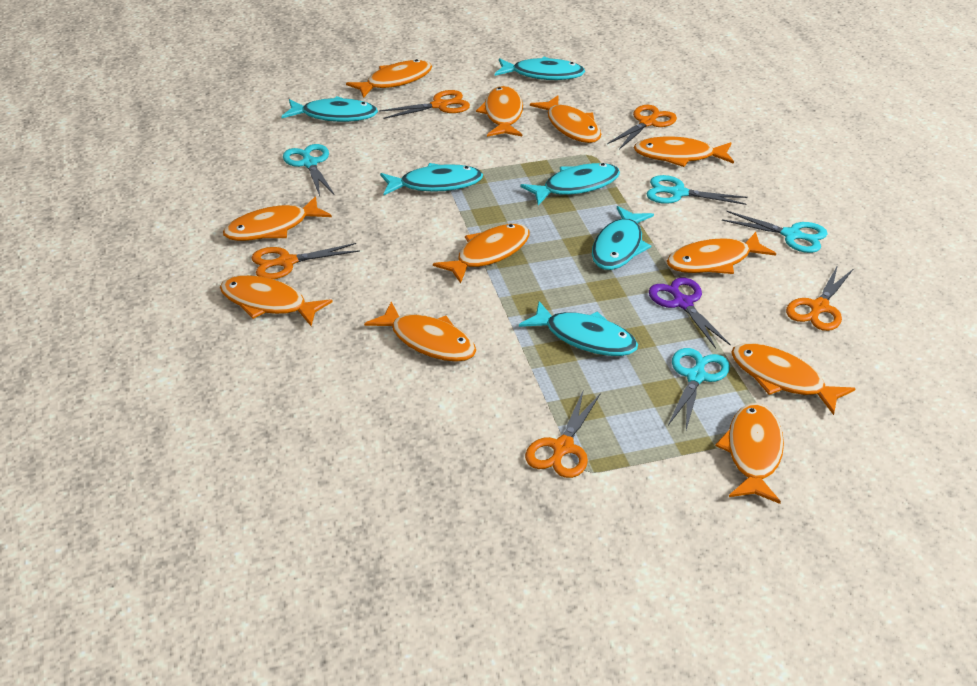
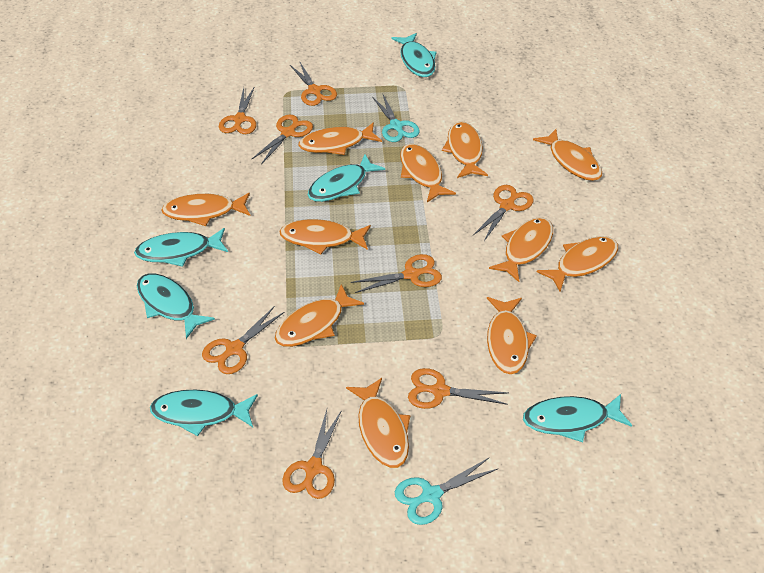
orange scissors: [252,243,360,279] [379,90,470,119] [525,391,601,478] [607,105,677,150] [786,265,854,331] = 5 -> [202,306,284,374] [219,87,256,134] [252,114,313,164] [282,410,342,499] [290,62,337,106] [351,254,442,293] [408,368,508,409] [473,185,534,241] = 8
purple scissors: [649,278,731,349] = 1 -> none = 0
turquoise scissors: [283,144,334,196] [647,175,748,205] [668,348,730,430] [722,211,827,253] = 4 -> [372,95,420,142] [395,457,498,525] = 2

